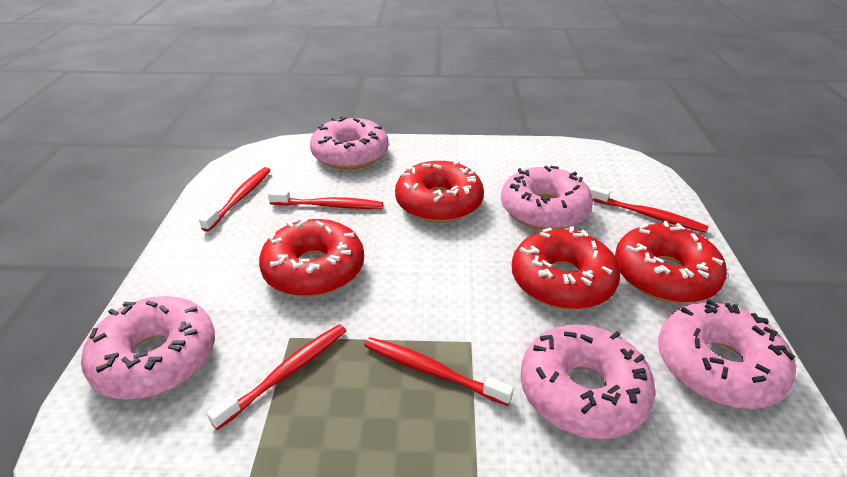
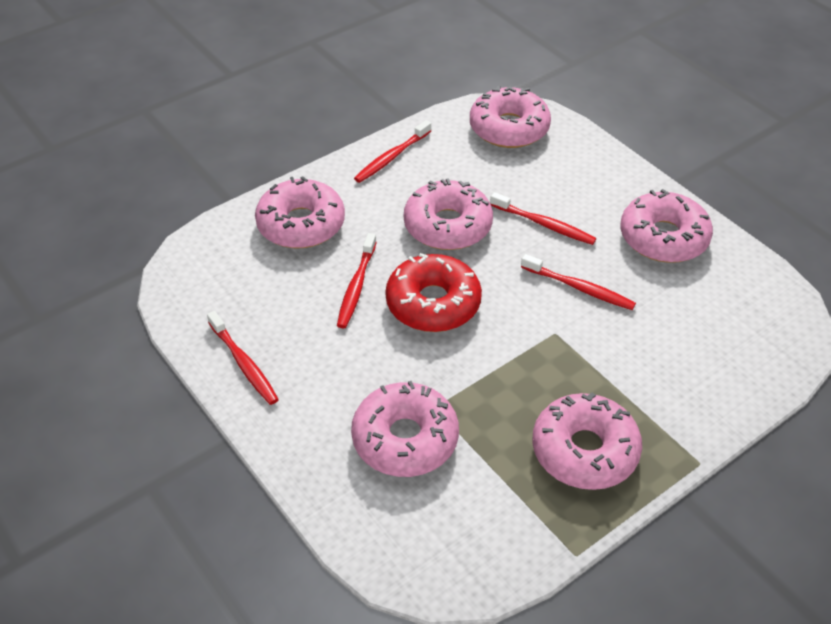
pink donut: [81,296,215,400] [310,116,389,169] [501,166,593,230] [520,325,656,439] [658,299,796,409] = 5 -> [255,176,345,248] [351,381,459,477] [404,178,493,250] [470,86,551,148] [532,393,642,490] [620,189,713,263] = 6
red donut: [259,218,364,297] [395,160,484,222] [512,226,620,310] [615,221,727,303] = 4 -> [386,253,482,332] = 1

